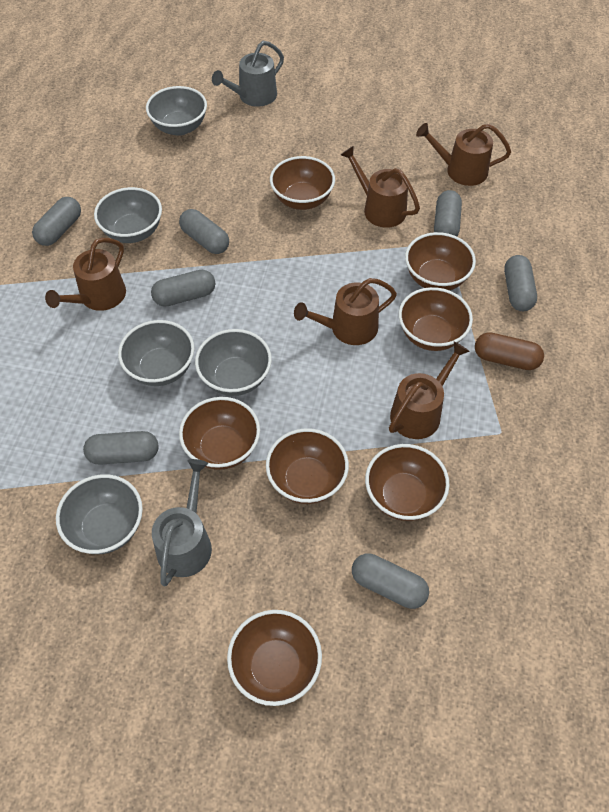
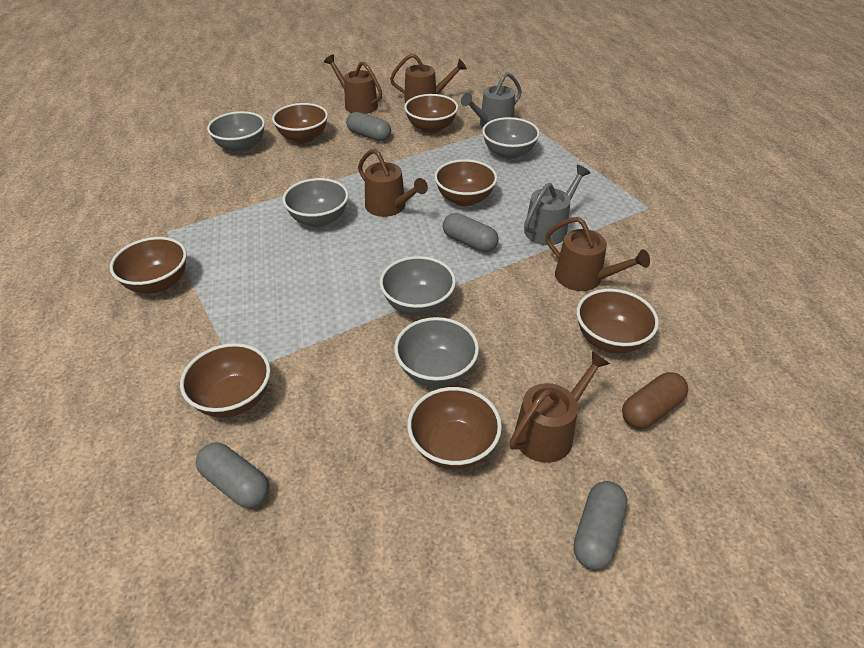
grey capsule: [32,197,81,246] [83,431,158,465] [151,270,216,307] [179,209,229,254] [352,553,429,609] [434,190,462,236] [504,255,537,311] = 7 -> [196,443,270,508] [346,112,391,141] [443,213,499,252] [573,481,628,570] = 4

